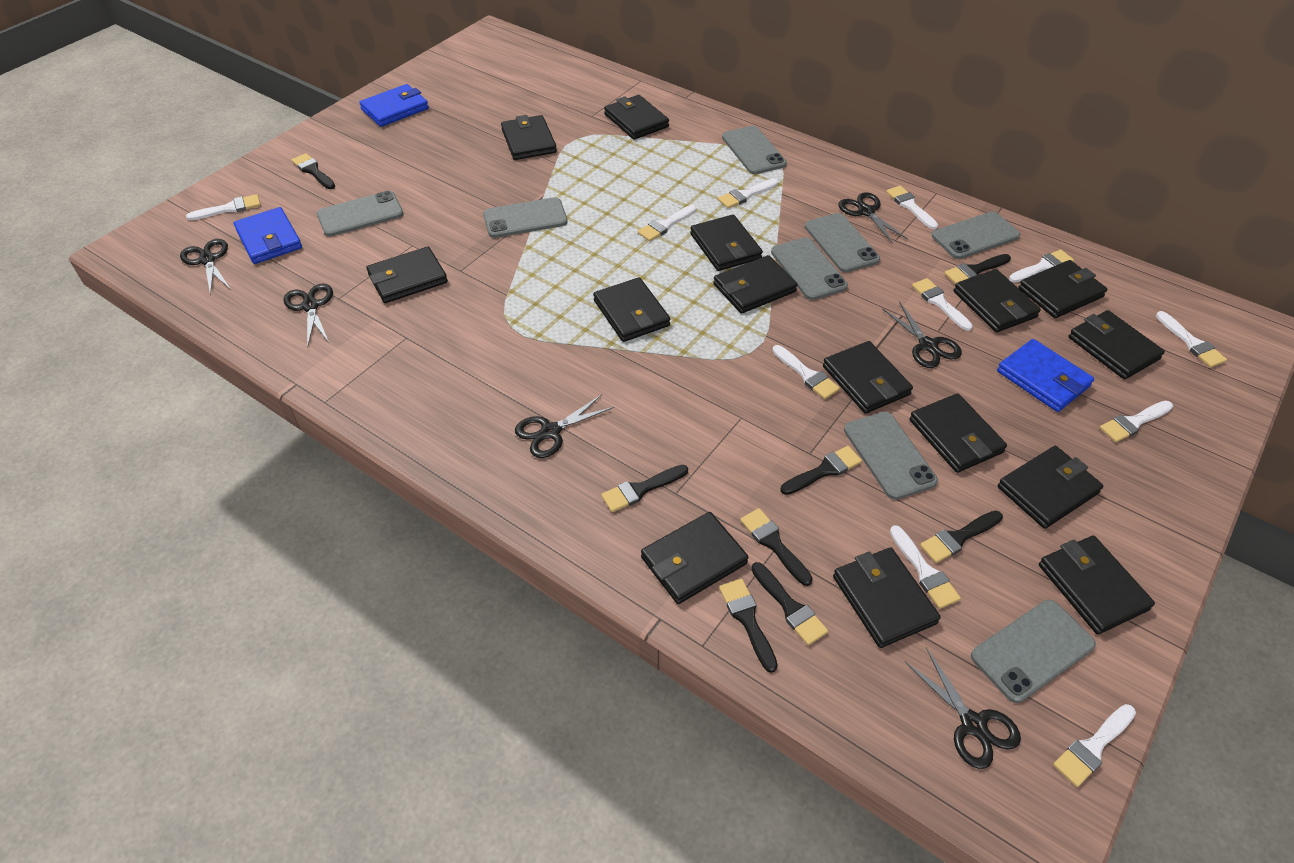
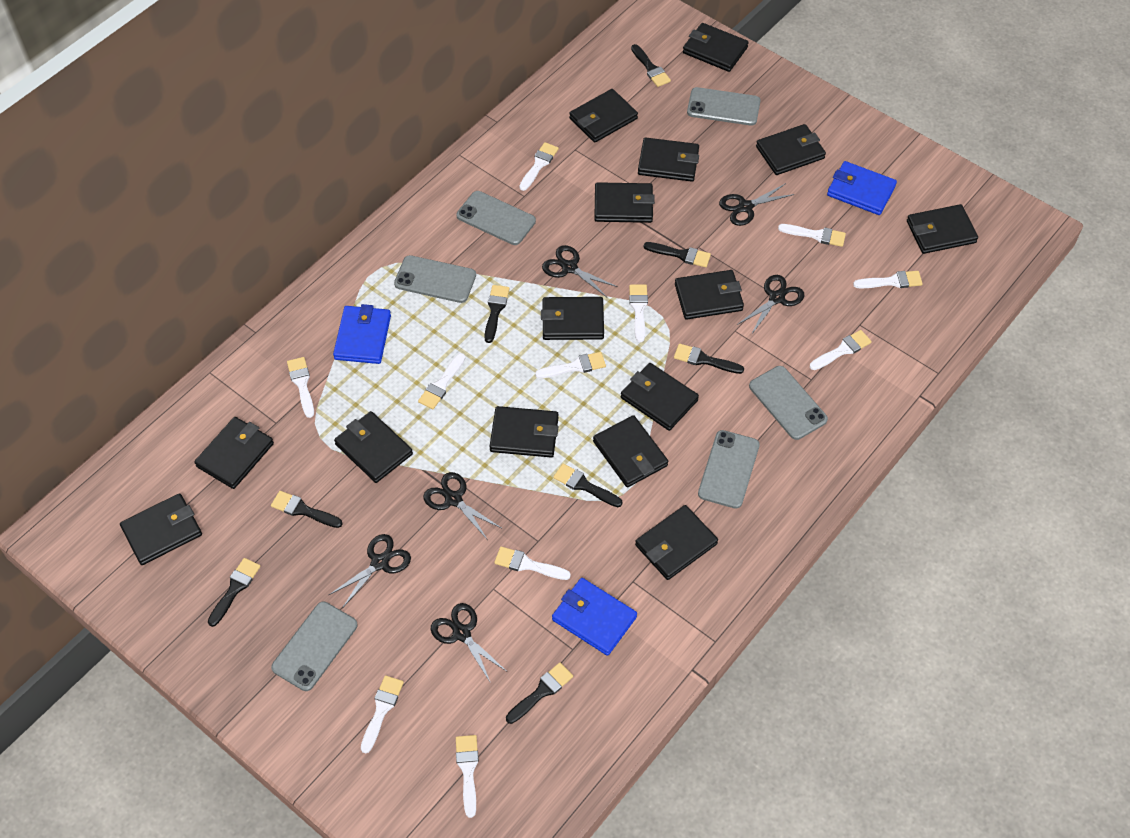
grey phone: [317,191,403,237] [483,197,568,238] [722,126,787,174] [771,237,848,300] [805,213,880,272] [844,412,938,500] [932,212,1020,259] [971,600,1096,703] = 8 -> [271,601,358,691] [394,255,476,303] [456,191,536,245] [687,87,761,126] [698,430,760,509] [749,366,828,440] = 6

